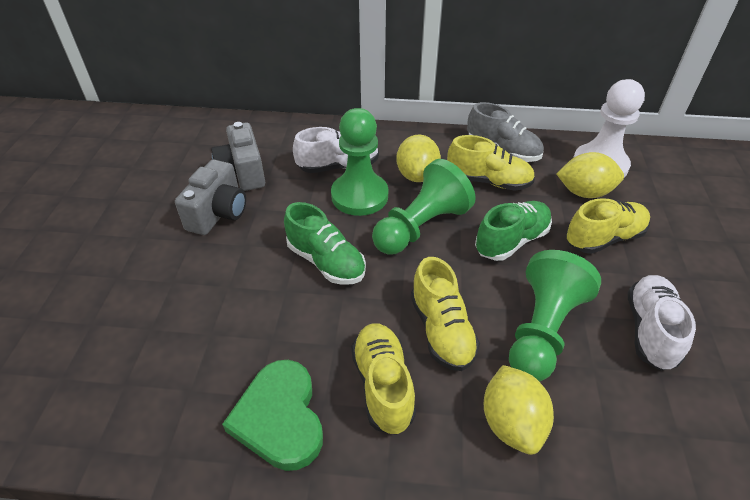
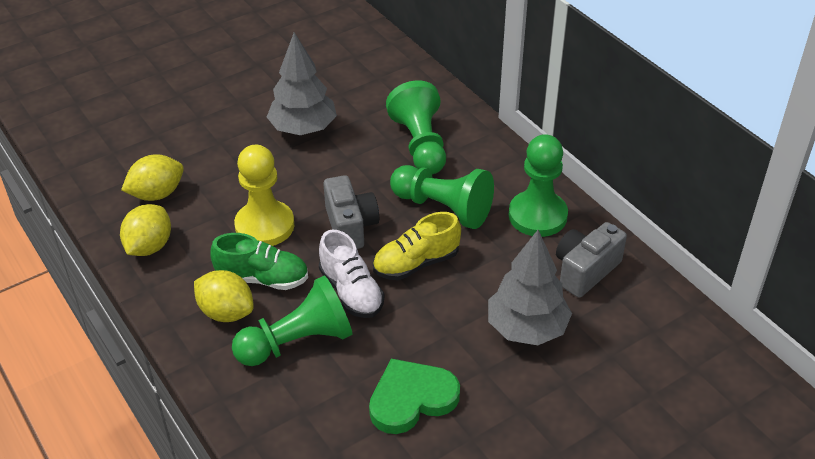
green pawn: [331,108,388,216] [372,159,476,254] [509,250,601,382] = 3 -> [232,275,353,366] [386,80,446,174] [390,165,494,229] [509,134,568,237] = 4
green shoe: [284,202,366,285] [475,201,552,261] = 2 -> [210,233,308,290] = 1
grey shoe: [467,102,544,162] = 1 -> none = 0
grey tree: none = 0 -> [267,32,337,135] [488,230,572,345] = 2
white pawn: [573,79,645,178] = 1 -> none = 0
white shoe: [293,127,379,173] [628,275,696,371] = 2 -> [319,230,384,318] = 1
yellow pawn: none = 0 -> [234,145,294,246] = 1
yellow shoe: [351,323,416,435] [411,257,480,371] [447,135,535,191] [566,198,650,254] = 4 -> [373,212,461,280] = 1

